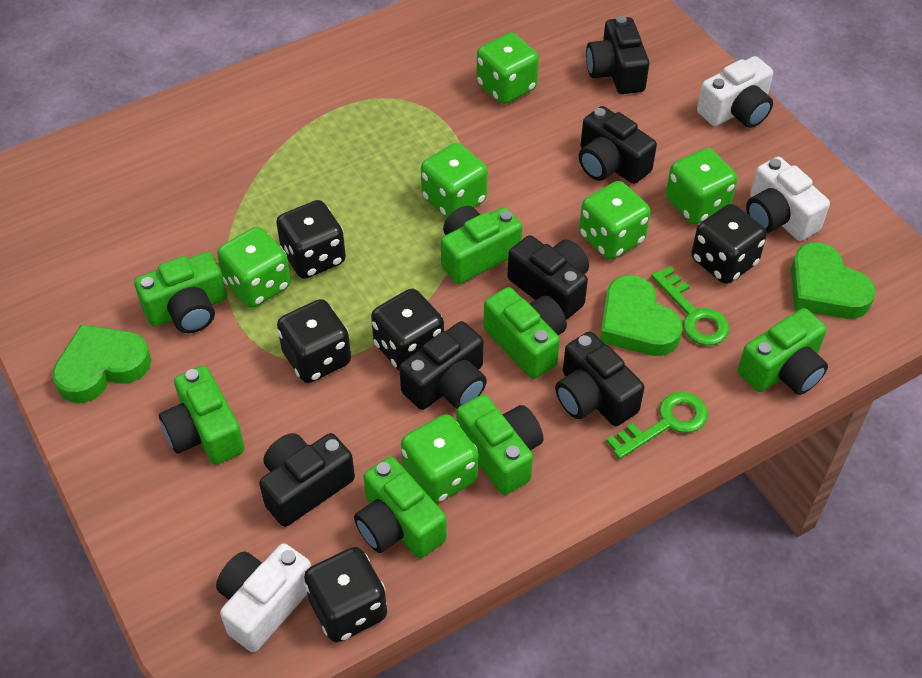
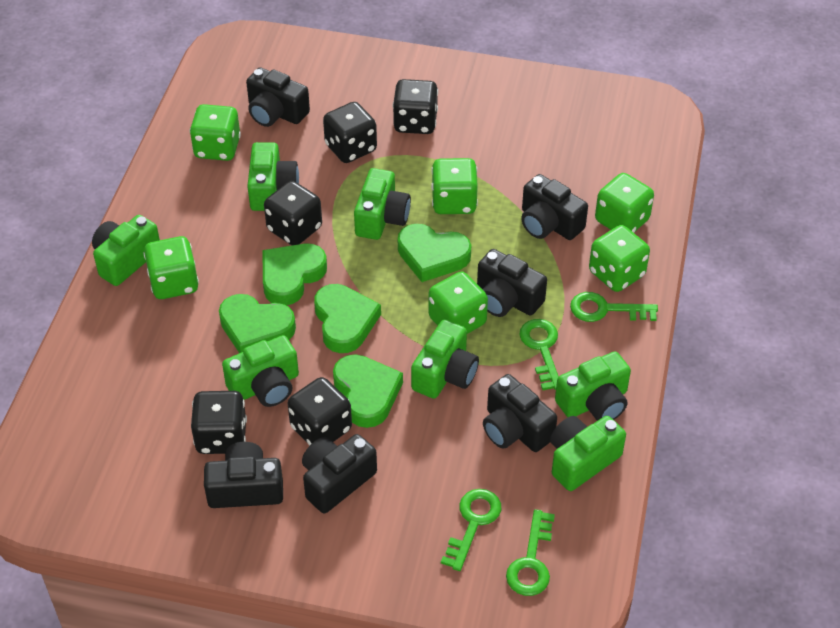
green heart: [52,324,151,403] [600,275,683,356] [791,242,876,319] = 3 -> [219,294,296,353] [263,243,327,305] [314,284,381,353] [333,354,403,428] [398,224,471,282] = 5
green key: [606,392,708,459] [651,266,729,346] = 2 -> [441,489,501,571] [506,509,555,596] [519,319,559,390] [570,292,658,322] = 4
white camera: [216,543,311,652] [697,56,773,128] [746,157,830,241] = 3 -> none = 0

